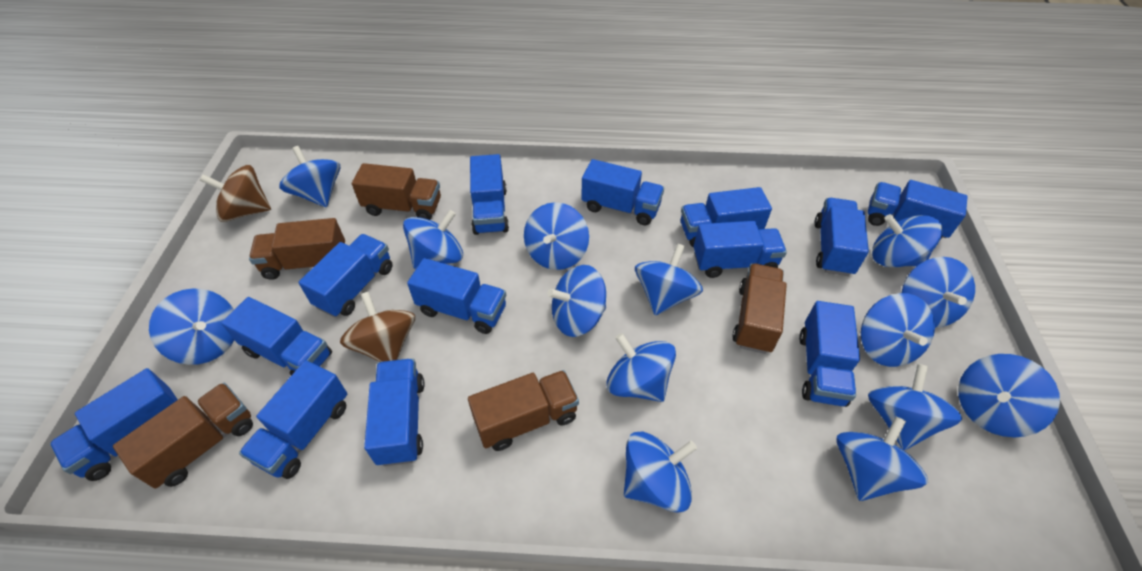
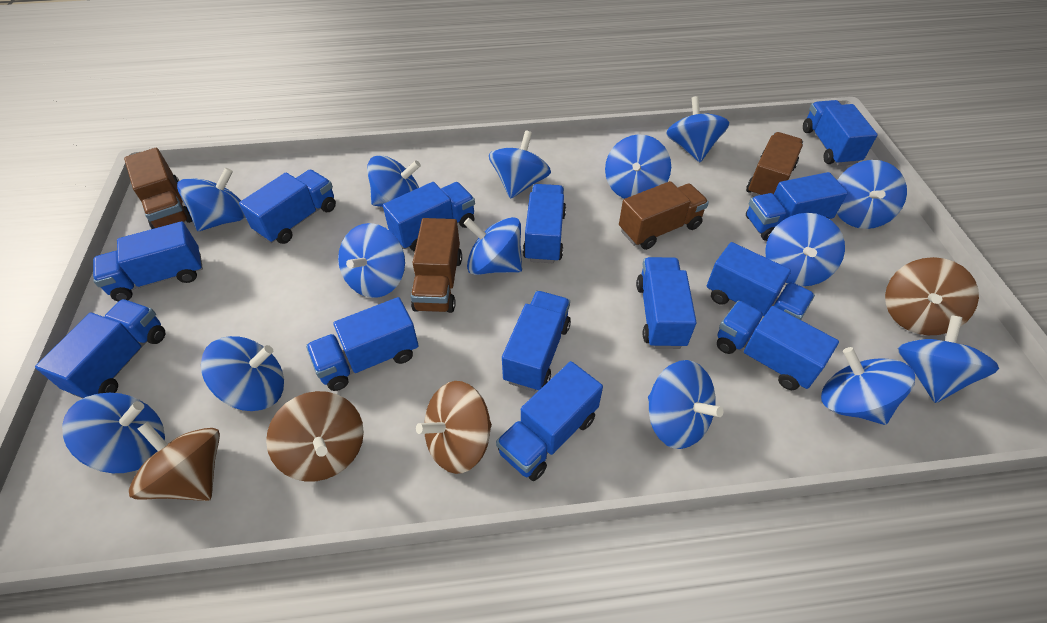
brown spinning top: [200,165,271,222] [340,291,415,362] = 2 -> [129,422,220,501] [266,391,364,482] [416,381,492,474] [885,257,979,335] = 4
brown truck: [113,383,253,489] [249,218,345,280] [352,163,441,220] [468,370,579,451] [732,263,787,354] = 5 -> [124,148,192,229] [411,218,462,313] [619,181,709,250] [746,132,803,197] = 4

